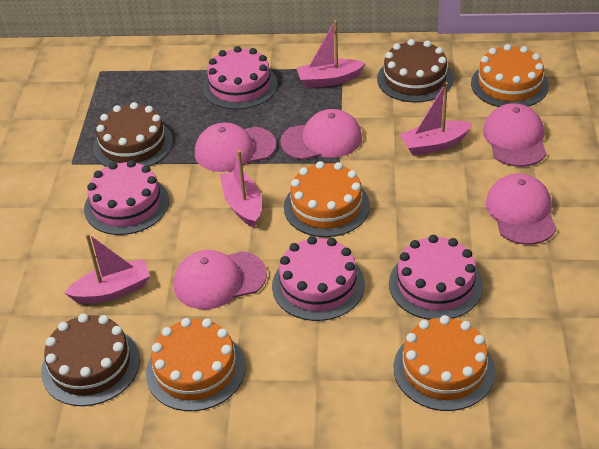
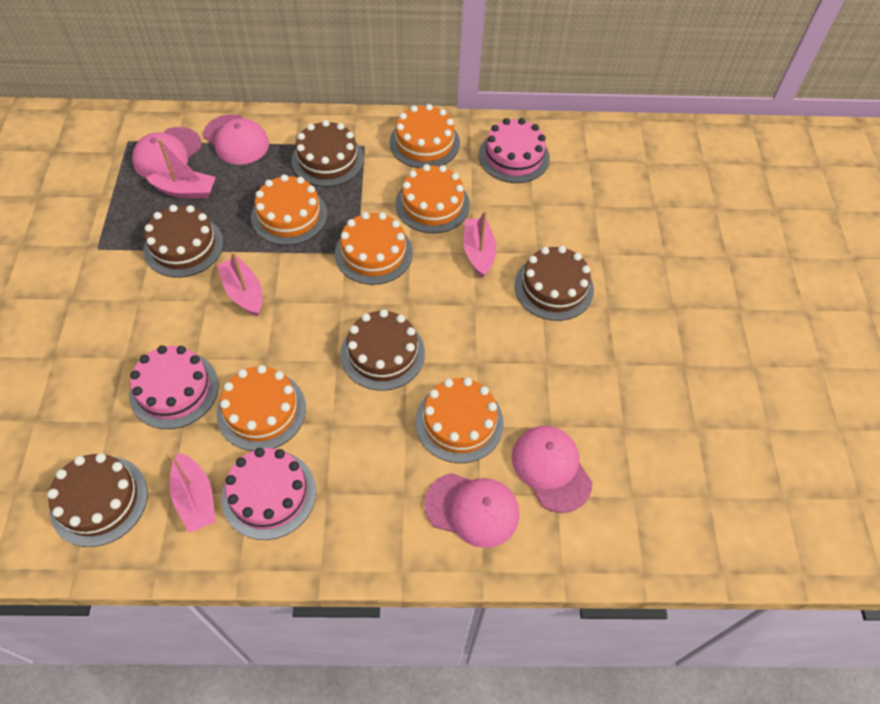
brown cake: [41,314,140,406] [93,102,173,167] [377,39,453,103] = 3 -> [47,453,148,547] [143,205,223,278] [291,120,364,187] [341,309,425,391] [514,246,594,321] = 5
orange cake: [146,318,246,411] [284,161,370,237] [394,315,495,411] [471,44,549,107] = 4 -> [217,365,306,451] [251,174,327,245] [335,212,413,285] [390,104,460,168] [395,164,470,234] [415,377,504,463] = 6
pink cake: [84,160,169,235] [203,46,278,110] [272,236,365,321] [389,235,483,320] = 4 -> [129,345,219,429] [222,448,316,540] [479,118,550,183] = 3
pink cap: [174,250,267,310] [195,123,277,172] [280,109,362,160] [483,103,546,167] [485,173,556,245] = 5 -> [132,127,202,178] [204,114,269,165] [424,473,519,548] [512,426,592,513] = 4

